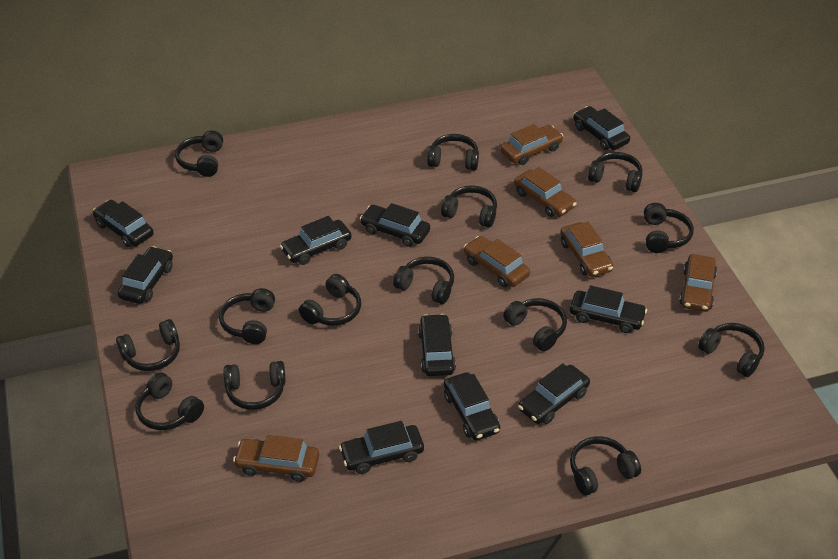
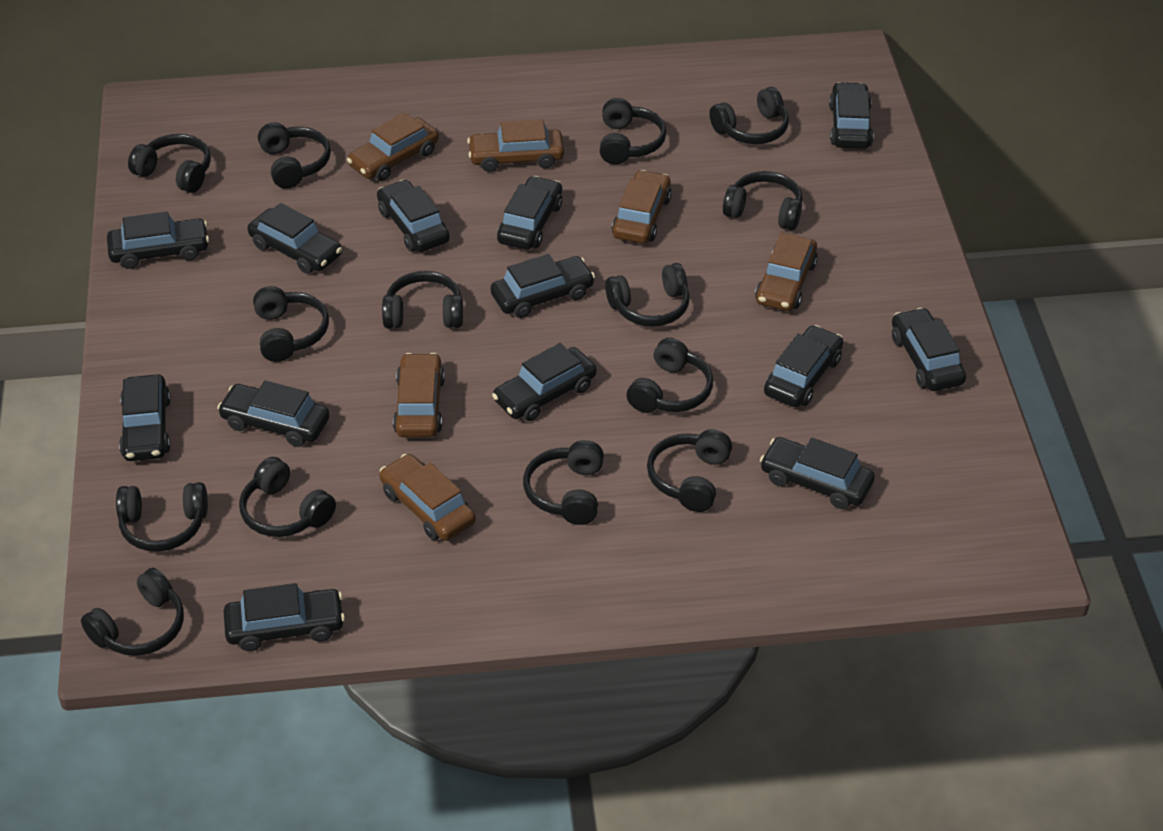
black car: [93,200,154,247] [118,246,173,304] [280,216,352,265] [339,421,424,474] [360,203,430,247] [418,314,456,376] [444,372,500,440] [518,363,590,424] [570,285,647,333] [573,106,630,150] = 10 -> [107,212,209,269] [119,374,171,461] [217,381,329,447] [224,583,345,651] [247,203,342,274] [377,180,450,252] [491,254,595,318] [492,343,596,421] [497,176,562,250] [760,437,875,509] [764,325,843,407] [829,82,874,149] [892,308,966,391] = 13

